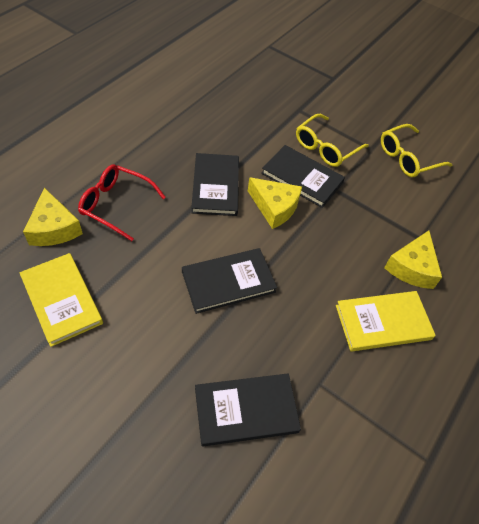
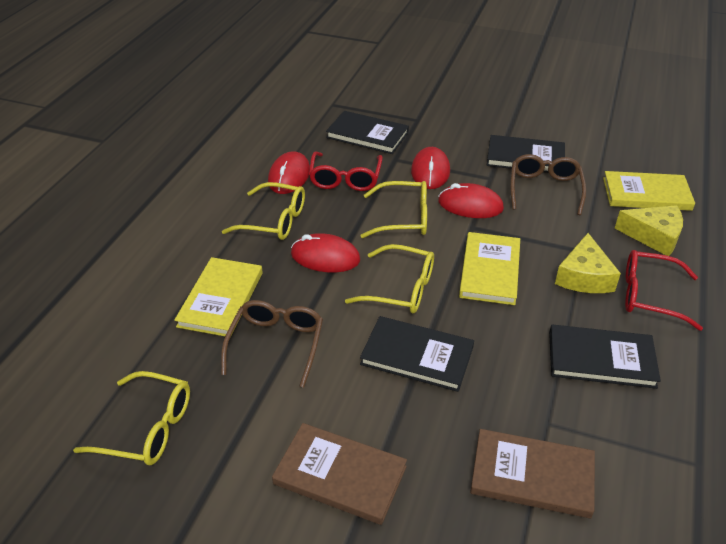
brown book: none = 0 -> [272,423,407,525] [470,429,595,518] = 2
brown glasses: none = 0 -> [221,300,323,388] [510,154,586,215] = 2
red glasses: [78,165,166,241] = 1 -> [309,152,383,191] [625,250,703,331] = 2
red mouse: none = 0 -> [268,151,310,194] [291,233,360,272] [411,147,450,189] [438,183,504,218] = 4
yellow book: [20,253,103,347] [336,291,436,351] = 2 -> [174,257,263,336] [459,232,520,305] [603,171,695,211] = 3
yellow cheese: [23,188,83,246] [248,177,302,229] [384,231,442,289] = 3 -> [555,233,621,293] [614,205,683,256] = 2
yellow glasses: [296,114,369,167] [381,124,453,177] = 2 -> [73,371,190,465] [222,182,305,240] [345,244,434,313] [360,181,427,238] = 4

